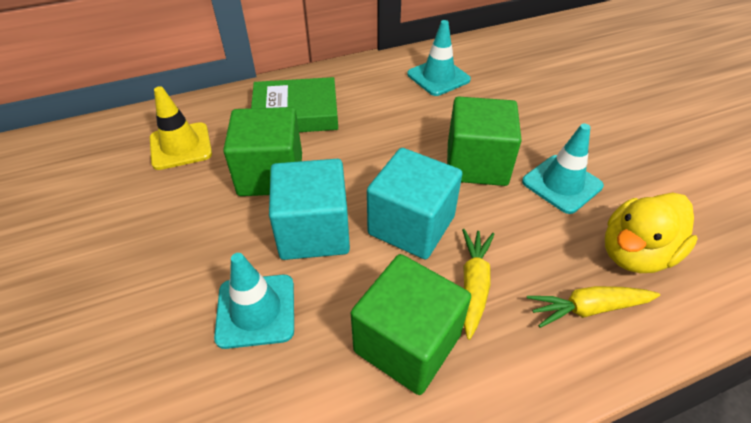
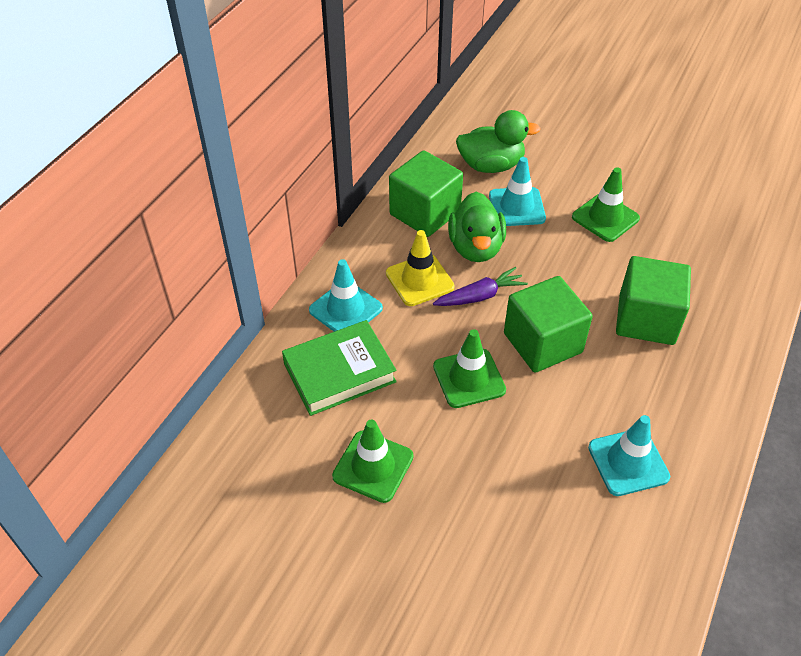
green duck: none = 0 -> [448,192,506,262] [456,110,541,173] = 2
green traffic cone: none = 0 -> [332,420,414,503] [433,329,506,408] [572,167,640,242] = 3
purple carrot: none = 0 -> [433,267,528,306] = 1
turquoise cube: [269,159,350,260] [367,148,463,259] = 2 -> none = 0
yellow carrot: [462,229,495,340] [527,286,660,328] = 2 -> none = 0
yellow duck: [605,193,698,273] = 1 -> none = 0

